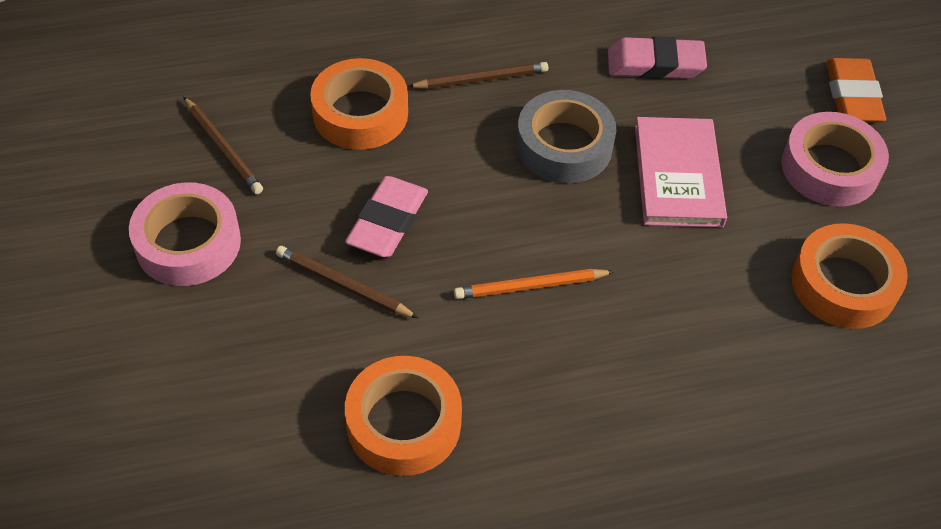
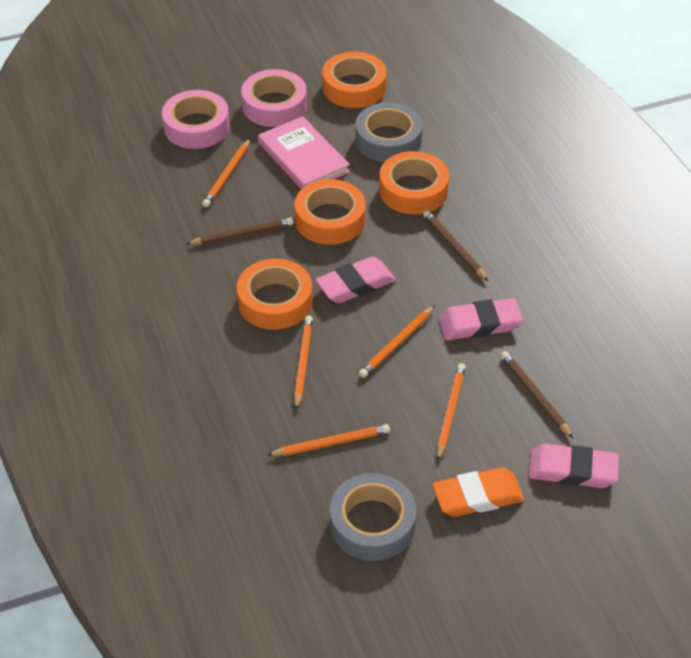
grey tape: [516,90,616,183] = 1 -> [330,473,416,561] [355,102,423,162] = 2
orange pencil: [454,269,615,299] = 1 -> [202,138,251,207] [268,424,390,456] [294,315,313,410] [359,305,435,378] [437,363,466,461] = 5
orange tape: [310,58,408,150] [345,356,462,476] [792,223,908,329] = 3 -> [237,259,313,330] [295,179,366,245] [322,52,387,108] [379,151,449,215] = 4
pink eraser: [345,176,428,257] [608,36,707,79] = 2 -> [315,256,396,303] [439,298,523,340] [529,444,619,488] = 3

